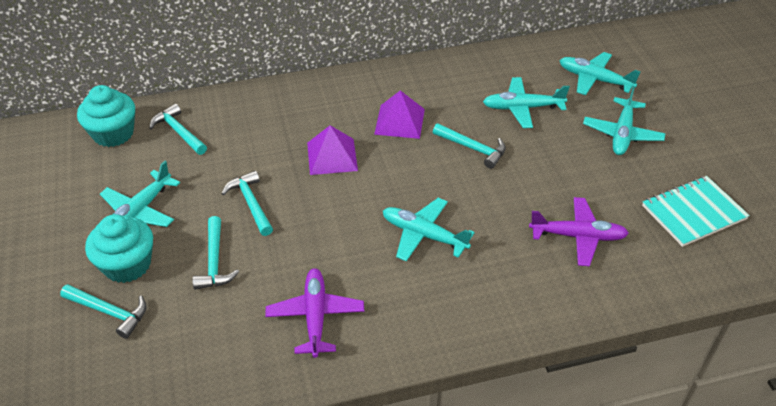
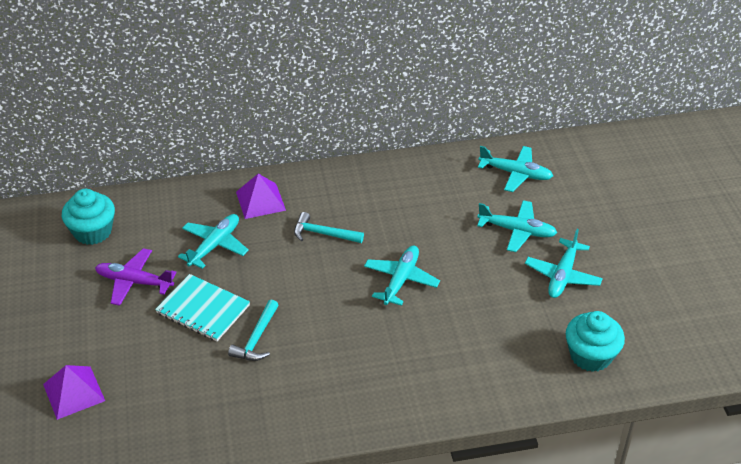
purple plane: [265,268,364,358] [529,197,629,266] = 2 -> [95,248,177,306] = 1
turquoise hammer: [60,284,147,339] [149,104,207,155] [193,216,239,290] [221,171,273,236] [433,123,506,169] = 5 -> [228,300,279,361] [294,212,364,243] = 2

